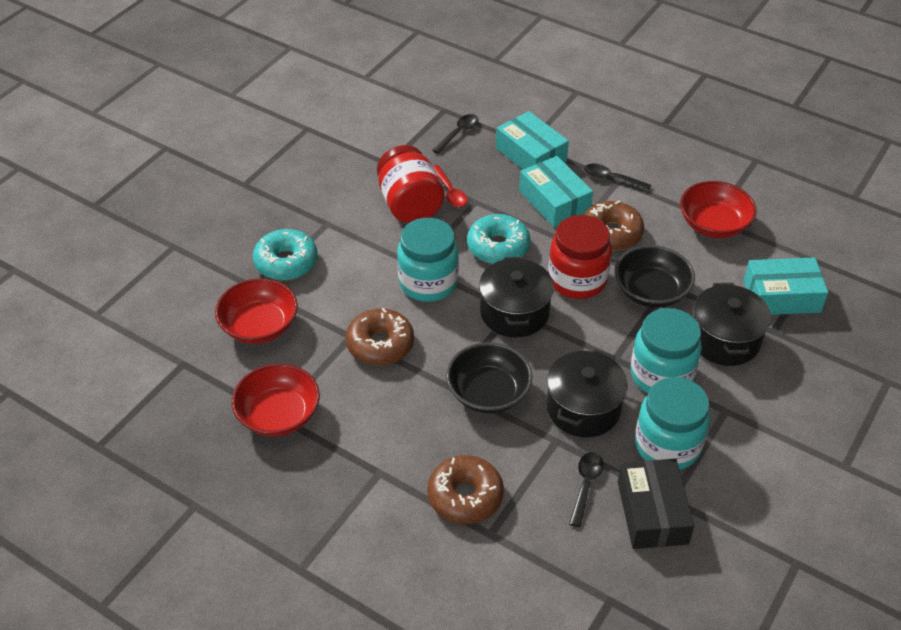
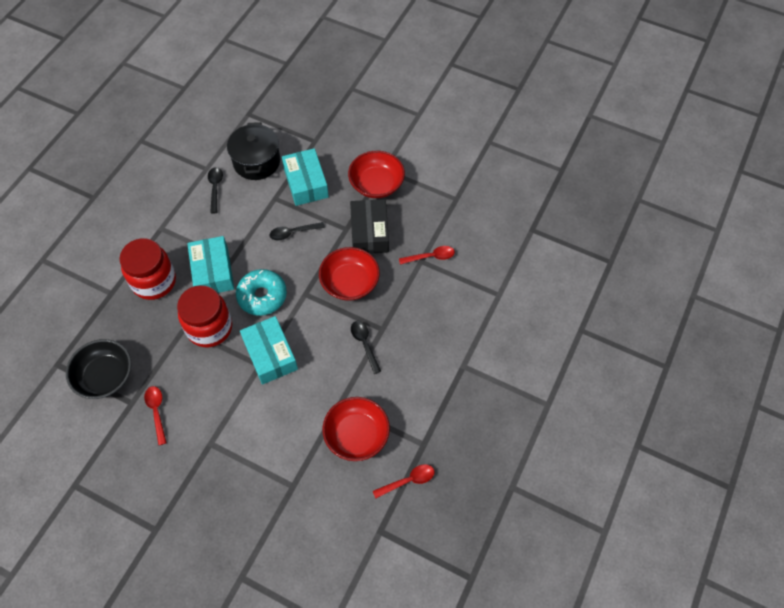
black bowl: [446,342,532,413] [615,245,695,308] = 2 -> [66,339,132,399] = 1
black pot: [479,257,554,338] [547,349,628,437] [693,283,771,366] = 3 -> [227,122,280,180] = 1
brown donut: [346,308,414,366] [427,455,504,524] [584,201,644,250] = 3 -> none = 0
red spoon: [433,165,468,207] = 1 -> [144,386,167,445] [373,464,435,499] [399,246,455,264] = 3
turquoise donut: [253,229,318,280] [467,214,530,264] = 2 -> [236,269,287,316] = 1
turquoise jar: [397,218,459,302] [631,308,702,393] [635,377,710,470] = 3 -> none = 0

